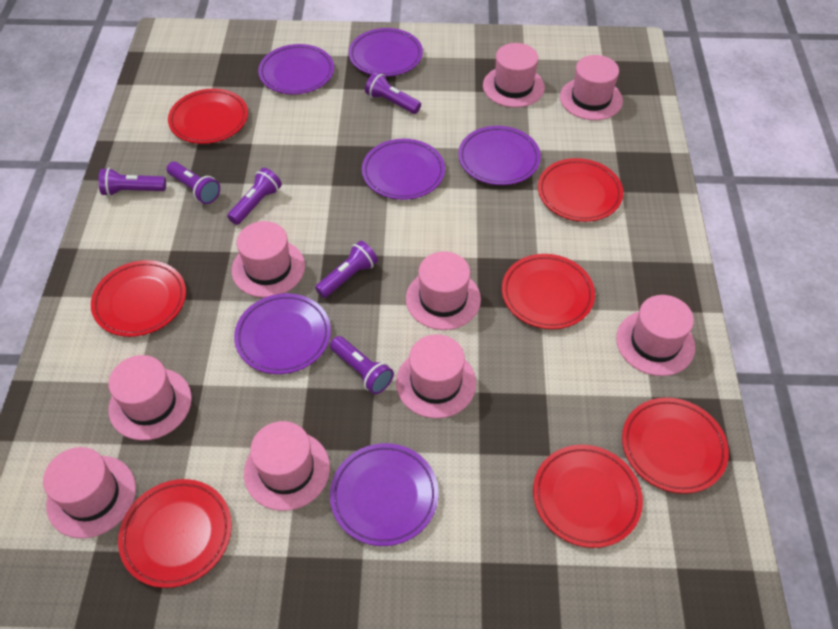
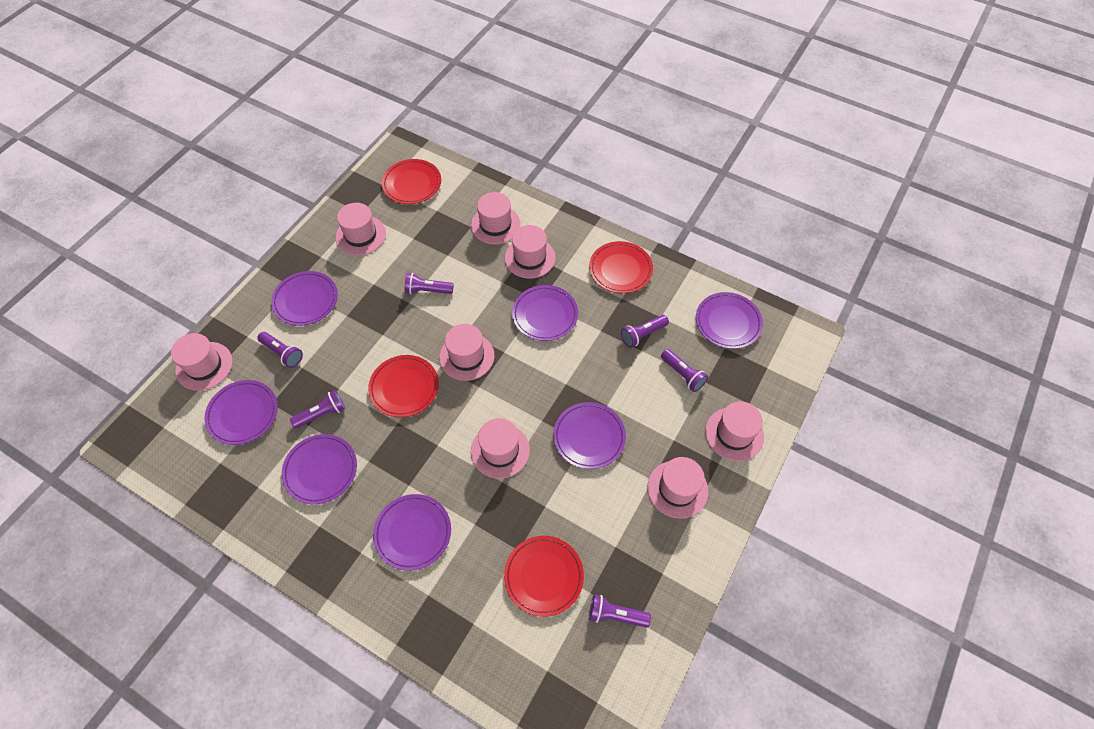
pink hat: [43,447,136,539] [108,355,192,441] [232,221,305,298] [244,421,330,511] [396,334,476,419] [406,251,481,330] [483,43,545,108] [560,55,623,120] [616,295,695,376] = 9 -> [171,333,232,391] [336,203,386,255] [439,324,494,381] [471,192,521,244] [471,418,530,479] [505,225,555,279] [647,457,708,519] [705,401,764,461] = 8
purple plate: [234,293,331,374] [258,44,334,94] [330,443,438,546] [349,28,423,77] [362,139,445,200] [458,126,541,185] = 6 -> [204,380,278,445] [271,271,338,326] [282,434,357,504] [373,494,451,571] [512,285,578,341] [553,402,626,469] [696,292,763,349] = 7
red plate: [91,260,186,337] [118,479,232,588] [168,89,248,144] [502,254,595,329] [533,445,643,548] [538,158,623,222] [622,398,729,494] = 7 -> [368,355,439,417] [382,159,441,204] [504,536,584,617] [589,241,653,294] = 4

